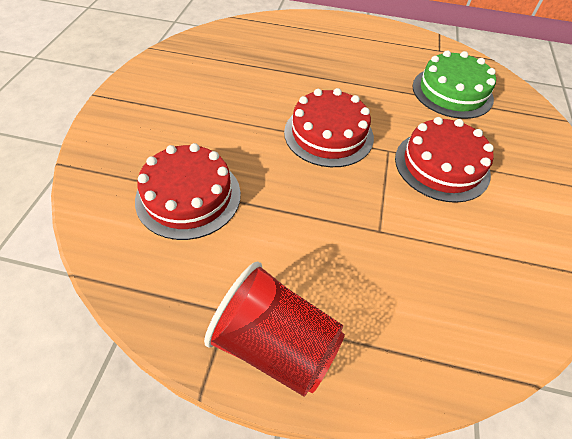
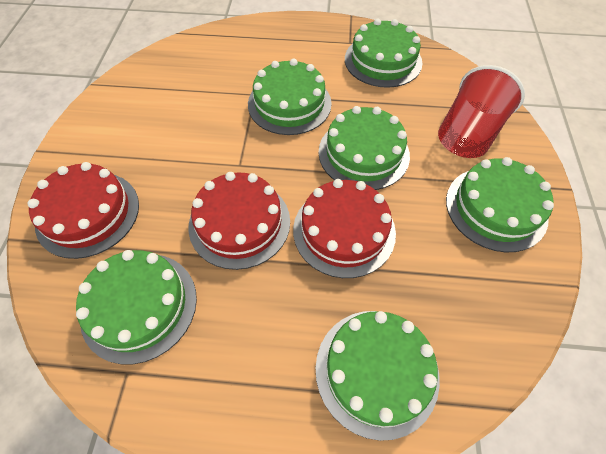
green cake: [413,50,496,119] = 1 -> [76,250,197,364] [248,59,332,135] [315,311,440,441] [319,106,410,190] [345,19,422,88] [446,157,554,252] = 6

